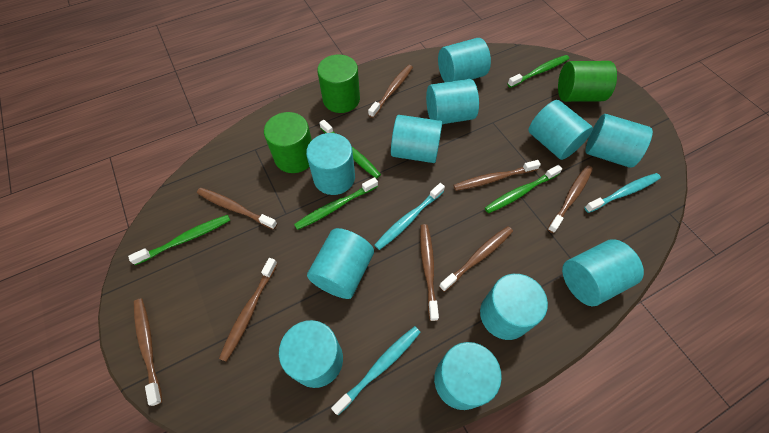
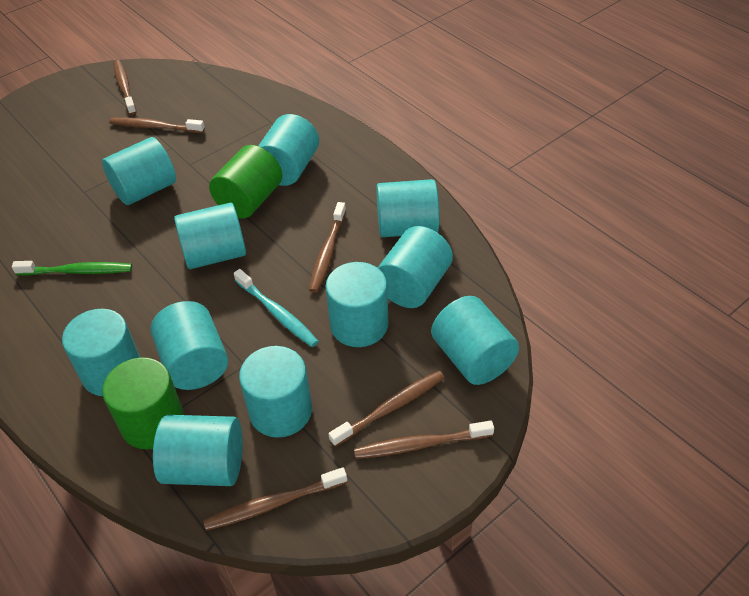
brown toothbrush: [134,298,162,406] [197,188,277,230] [219,258,277,362] [368,65,413,118] [420,224,439,321] [439,226,513,292] [453,160,541,191] [547,165,593,233] = 8 -> [109,117,205,133] [113,60,136,115] [203,467,347,531] [309,202,346,293] [329,371,445,447] [354,420,494,459] = 6
green cylinder: [264,112,312,173] [317,54,360,113] [558,61,617,102] = 3 -> [102,357,184,450] [209,145,282,219] = 2
green toothbrush: [128,215,230,265] [294,177,378,230] [319,120,381,179] [485,165,562,213] [508,55,569,88] = 5 -> [12,261,132,276] = 1
turquoise toothbrush: [331,326,421,415] [375,183,445,250] [584,173,661,213] = 3 -> [234,269,319,347] = 1

